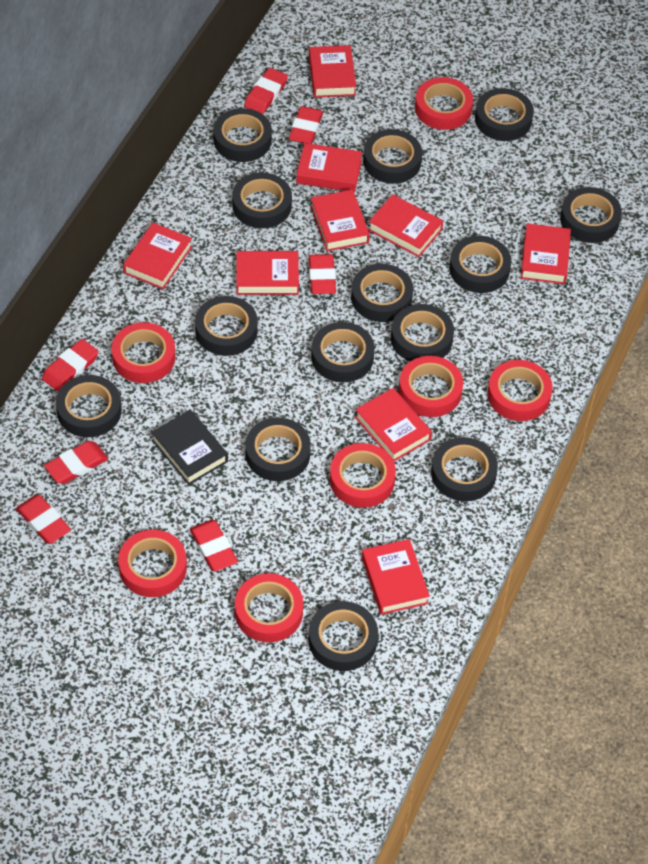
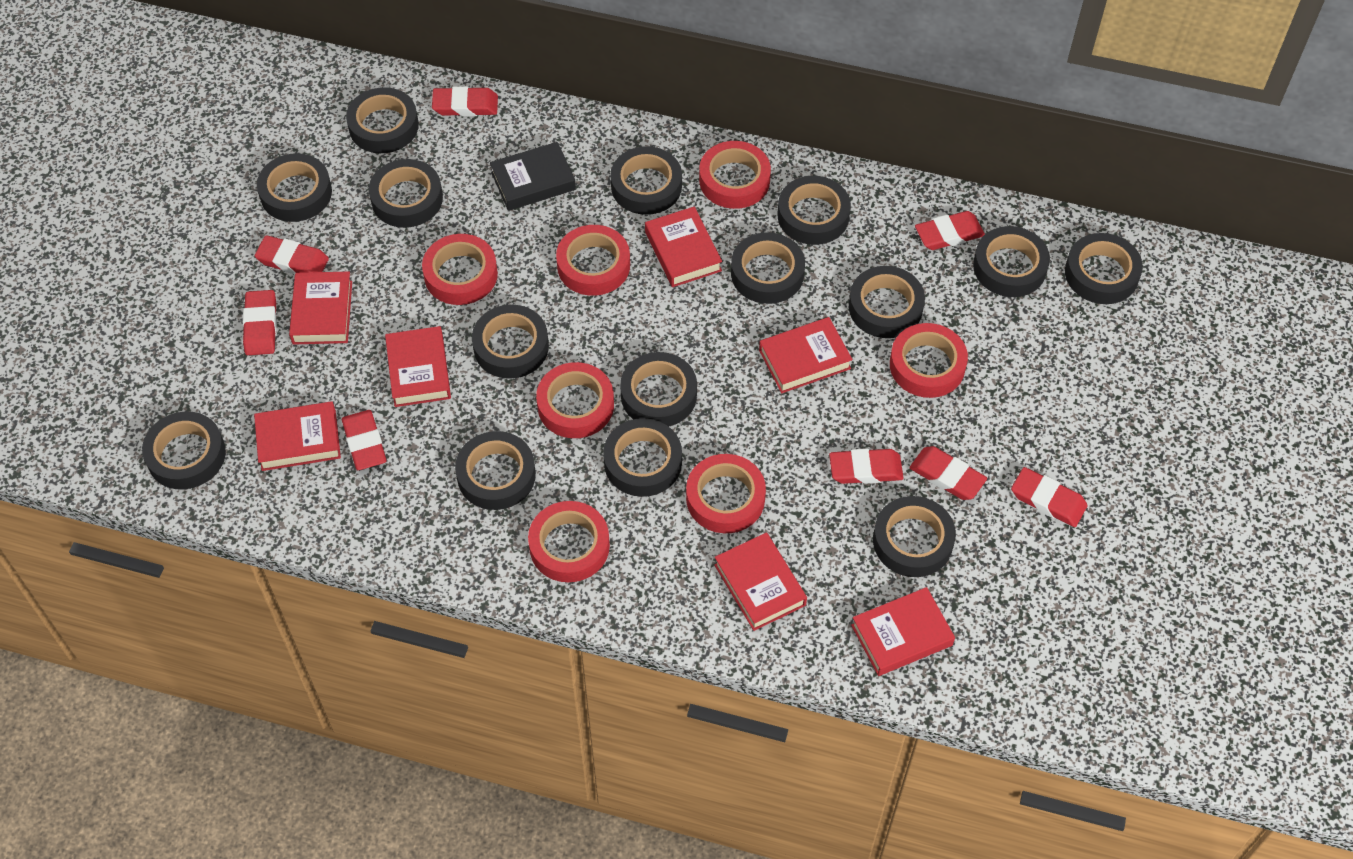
black tape: [56,375,122,437] [195,296,258,356] [213,108,272,162] [232,173,292,228] [245,418,311,481] [309,601,378,671] [311,322,375,382] [351,264,413,322] [363,129,422,184] [391,304,454,361] [431,437,498,501] [449,236,511,293] [475,88,534,141] [560,187,622,243] = 14 -> [142,412,226,490] [257,153,332,222] [346,87,419,153] [369,159,443,228] [455,431,536,510] [472,305,549,379] [603,418,682,497] [610,146,682,215] [620,352,697,427] [731,232,805,304] [778,176,851,245] [849,266,925,338] [873,496,956,577] [973,226,1050,297] [1065,233,1143,304] = 15
red book: [123,223,192,289] [236,251,299,295] [296,143,362,192] [309,45,356,98] [310,190,370,251] [355,388,432,461] [362,539,430,615] [368,194,443,257] [521,223,571,284] = 9 -> [254,401,341,471] [289,271,352,345] [385,326,451,407] [645,207,722,287] [714,532,807,631] [759,317,853,393] [851,587,955,676] = 7
red eraser: [16,495,71,544] [42,339,99,392] [44,441,108,484] [190,520,238,572] [244,68,288,114] [289,106,323,144] [309,254,336,294] = 7 -> [243,290,277,355] [255,235,329,274] [342,410,386,470] [432,86,498,116] [829,449,904,484] [909,446,987,500] [915,211,985,250] [1011,467,1087,527] = 8

